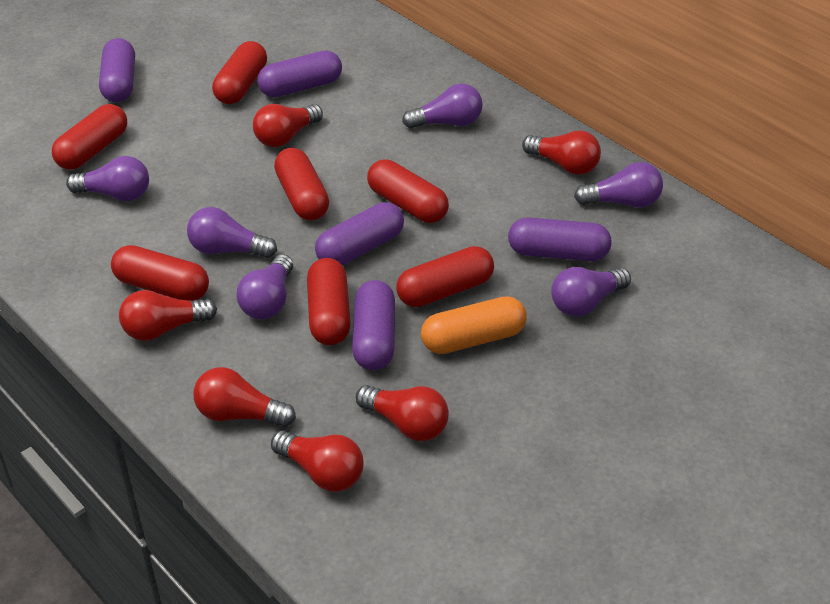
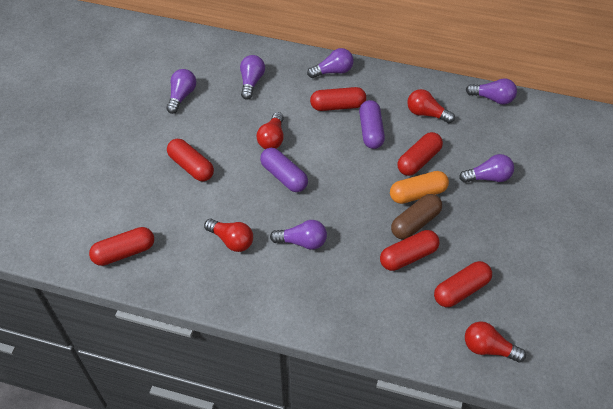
brown capsule: none = 0 -> [391,194,442,240] = 1
purple capsule: [99,38,135,102] [257,51,342,97] [315,202,404,265] [352,280,395,370] [508,217,612,261] = 5 -> [260,148,308,192] [359,100,385,149] = 2
red capsule: [52,104,127,170] [111,245,209,301] [212,41,267,104] [274,148,329,221] [307,258,351,345] [367,159,449,223] [396,246,494,307] = 7 -> [89,227,154,266] [167,139,214,181] [310,87,366,111] [380,230,440,271] [397,132,443,176] [434,261,492,307] = 6
red light bulb: [119,290,217,341] [193,367,296,427] [253,104,323,147] [271,430,363,491] [356,385,449,441] [522,130,601,175] = 6 -> [204,219,253,252] [256,112,284,149] [407,89,455,123] [465,321,526,362] = 4

